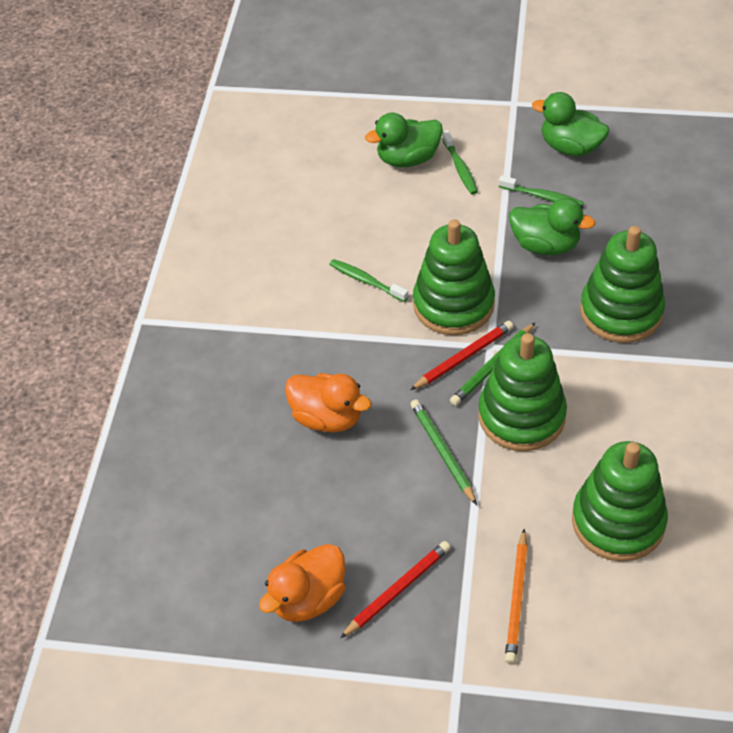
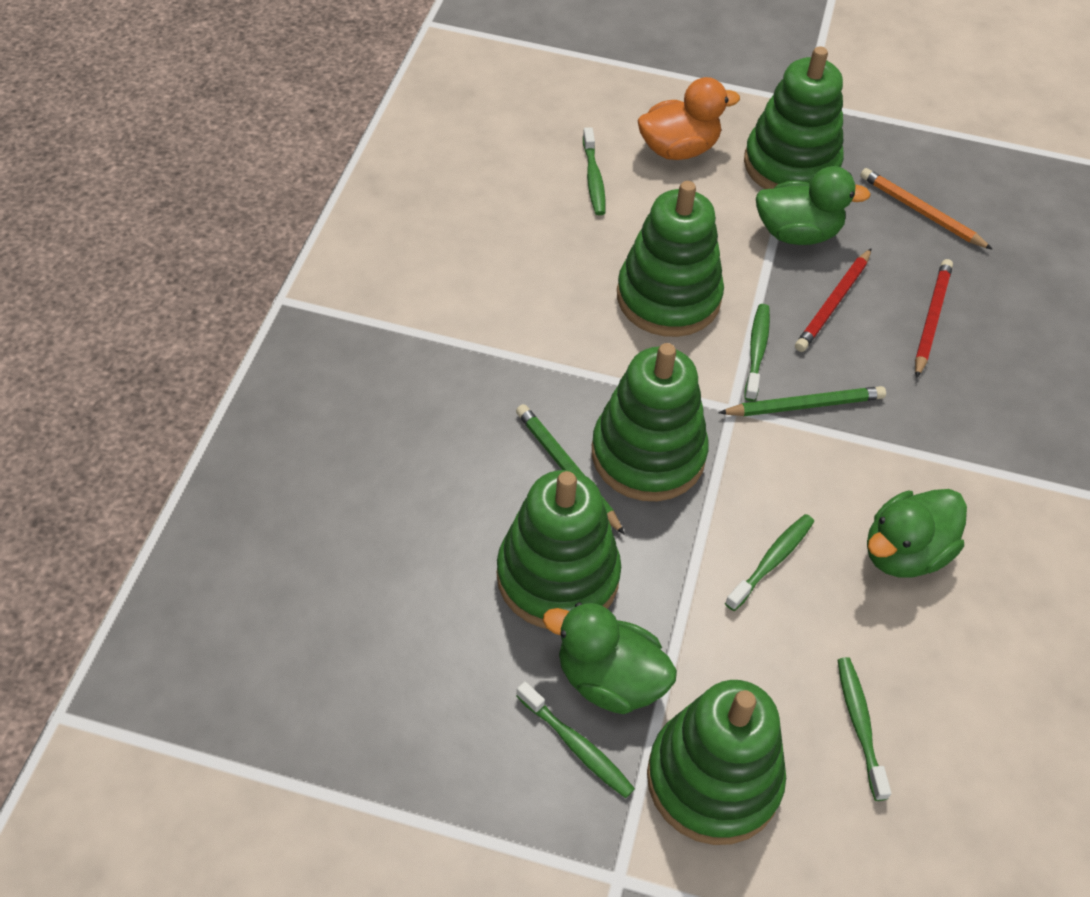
green stacking toy: [413,219,495,335] [478,333,567,451] [572,441,668,562] [580,226,665,343] = 4 -> [497,470,621,629] [592,343,709,501] [617,181,724,337] [647,680,786,845] [744,46,844,189] = 5
green toothbrush: [329,259,409,302] [442,130,478,195] [499,175,584,205] = 3 -> [516,681,635,798] [583,127,606,215] [725,514,814,611] [745,304,770,402] [838,657,891,801] = 5
orange duck: [259,544,346,622] [285,373,371,432] = 2 -> [637,77,740,160] = 1

